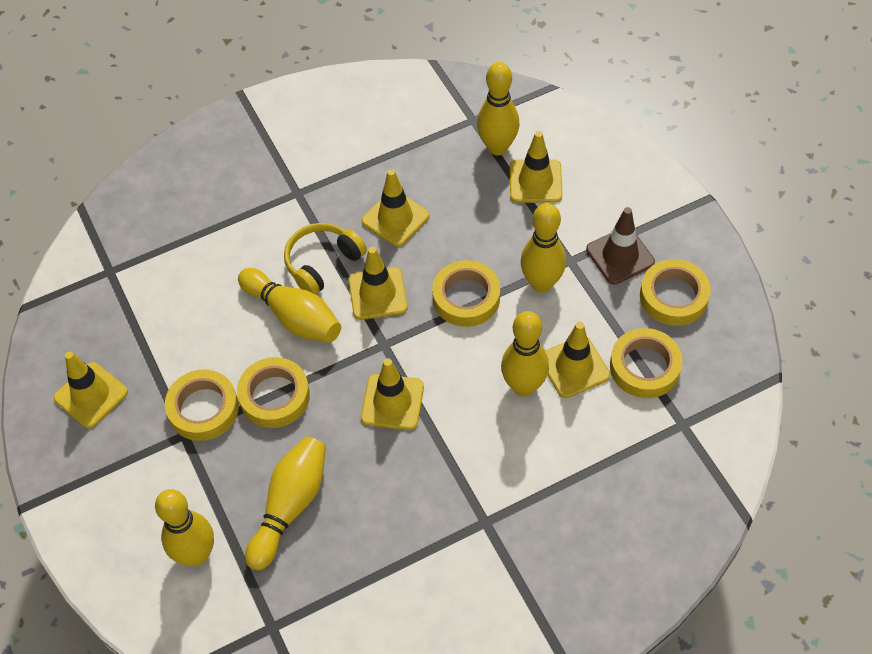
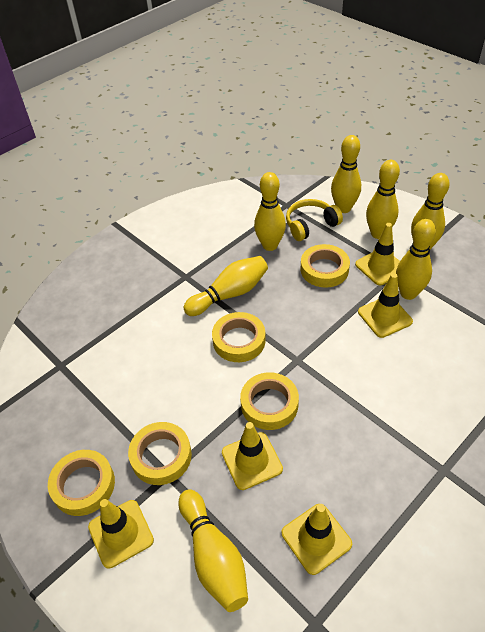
brown traffic cone: [586,207,655,285] = 1 -> none = 0
yellow bowling pin: [155,489,214,566] [238,268,341,343] [245,436,326,570] [477,62,519,155] [501,311,549,396] [521,203,566,293] = 6 -> [178,490,248,612] [183,256,268,316] [254,172,286,251] [331,135,361,213] [366,160,400,239] [396,219,436,300] [411,173,450,249] = 7
yellow traffic cone: [54,351,128,428] [348,247,408,320] [361,358,424,430] [362,169,429,247] [510,131,562,203] [545,322,610,398] = 6 -> [88,499,154,569] [222,422,283,490] [282,504,352,575] [355,223,400,285] [358,273,413,338] = 5

